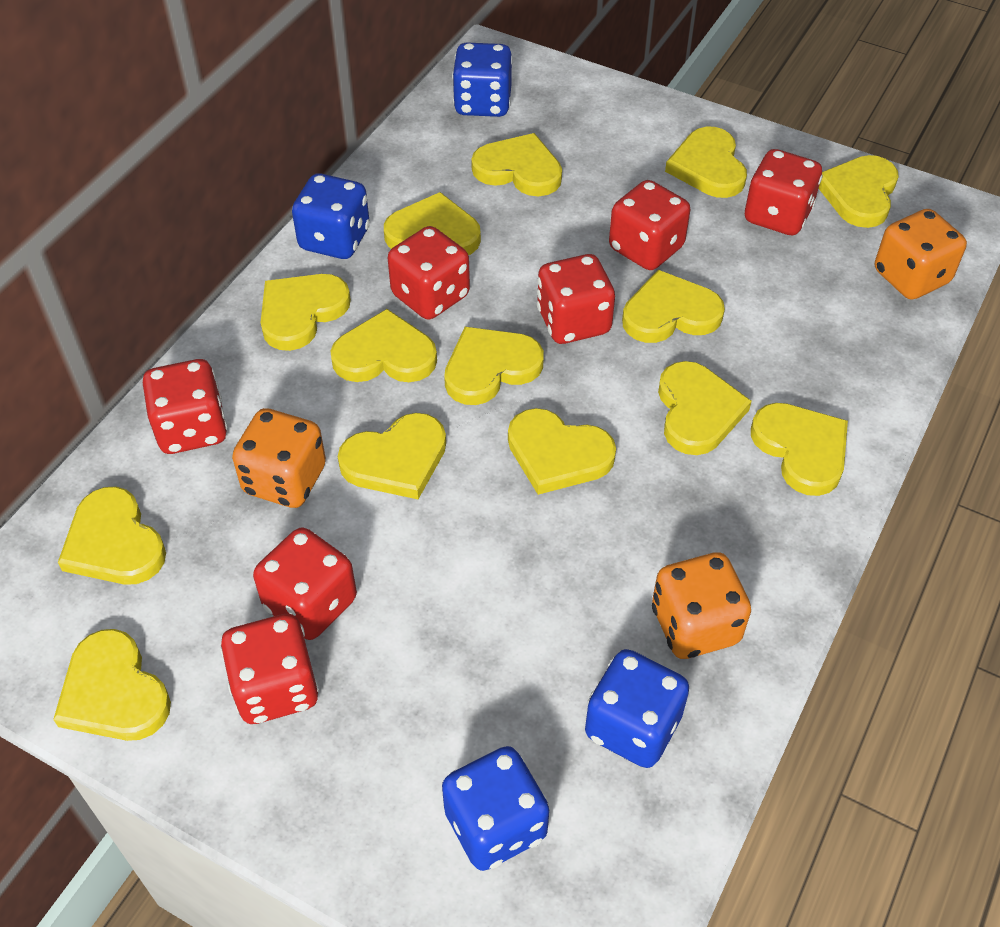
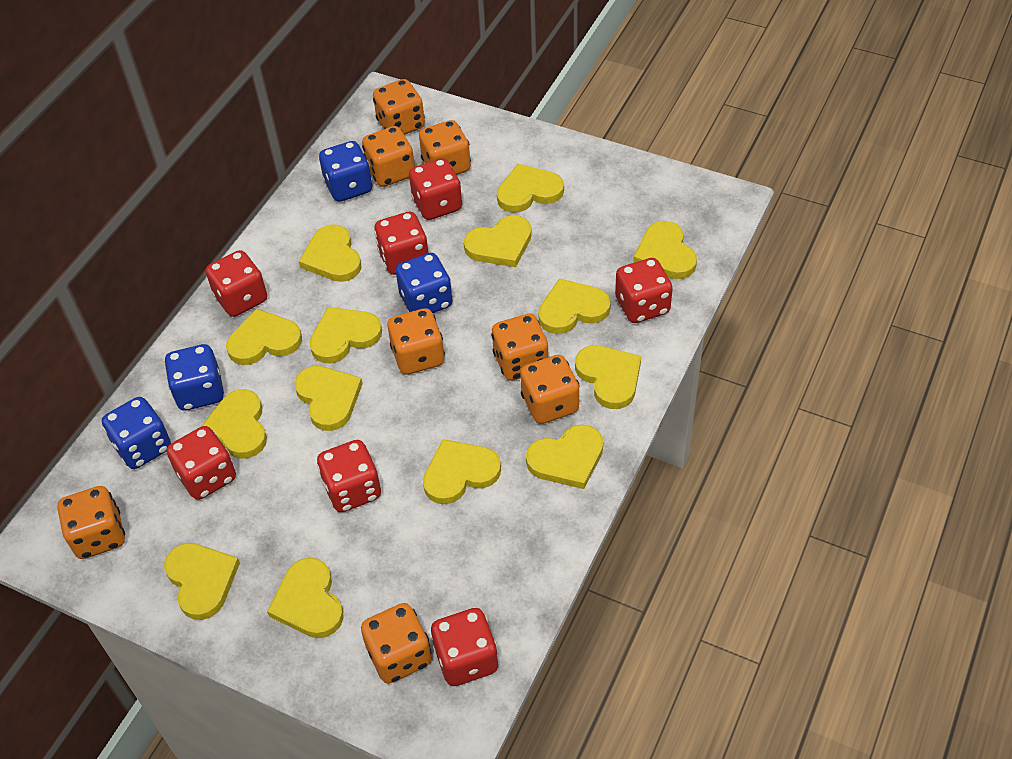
orange dice: [232,408,326,508] [652,552,751,659] [875,209,967,300] = 3 -> [57,486,125,559] [361,603,432,683] [362,126,415,187] [373,79,425,135] [388,308,445,375] [419,120,471,175] [491,314,548,381] [520,355,580,424] = 8

